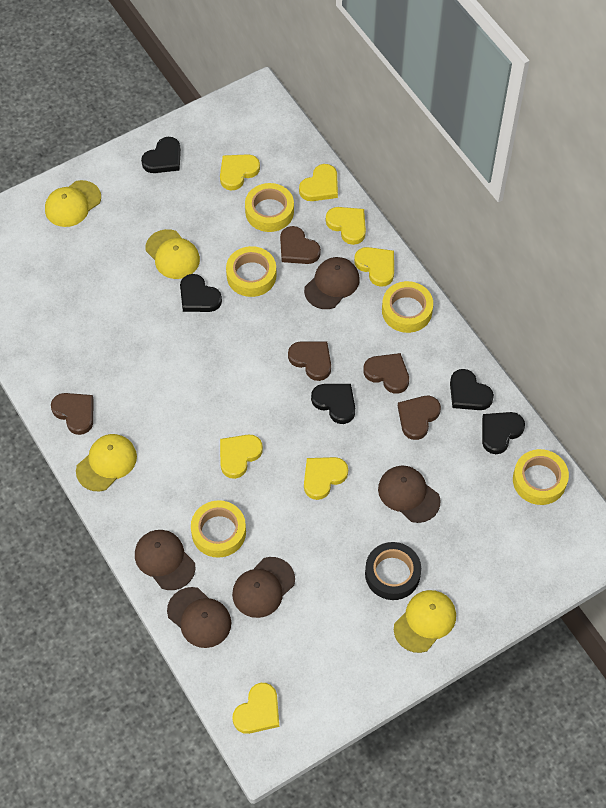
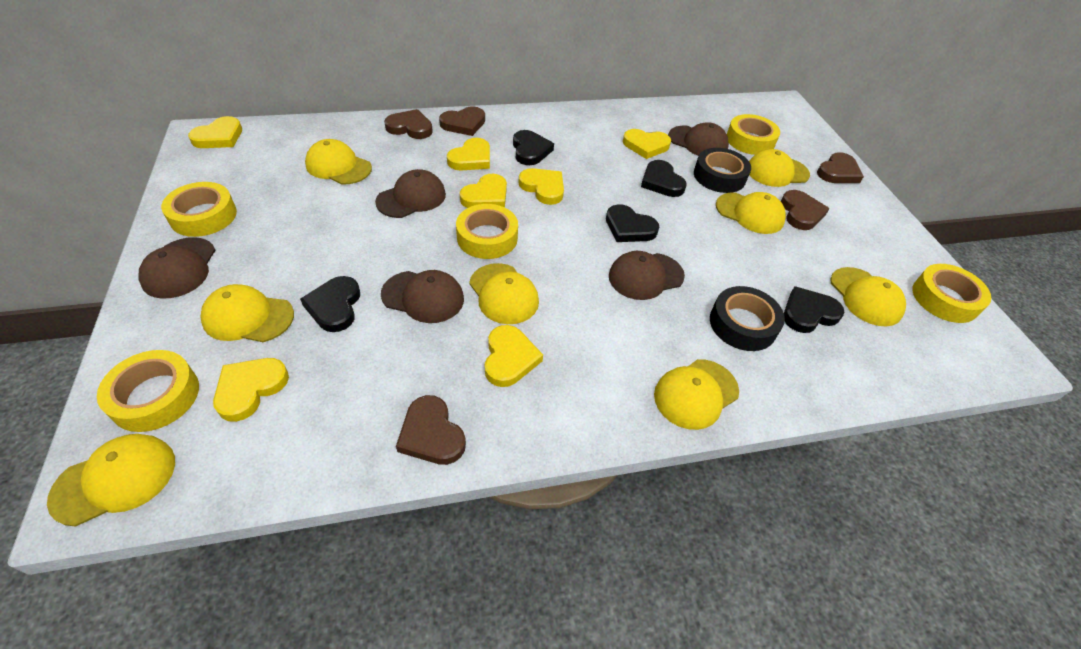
black tape: [365,542,421,600] = 1 -> [694,148,751,193] [710,286,785,351] = 2
yellow cap: [45,180,101,227] [76,434,137,491] [146,229,200,279] [394,590,456,653] = 4 -> [47,434,175,527] [200,284,294,342] [305,139,372,184] [469,263,539,324] [654,359,739,430] [716,192,786,234] [749,149,810,187] [830,267,906,326] = 8

